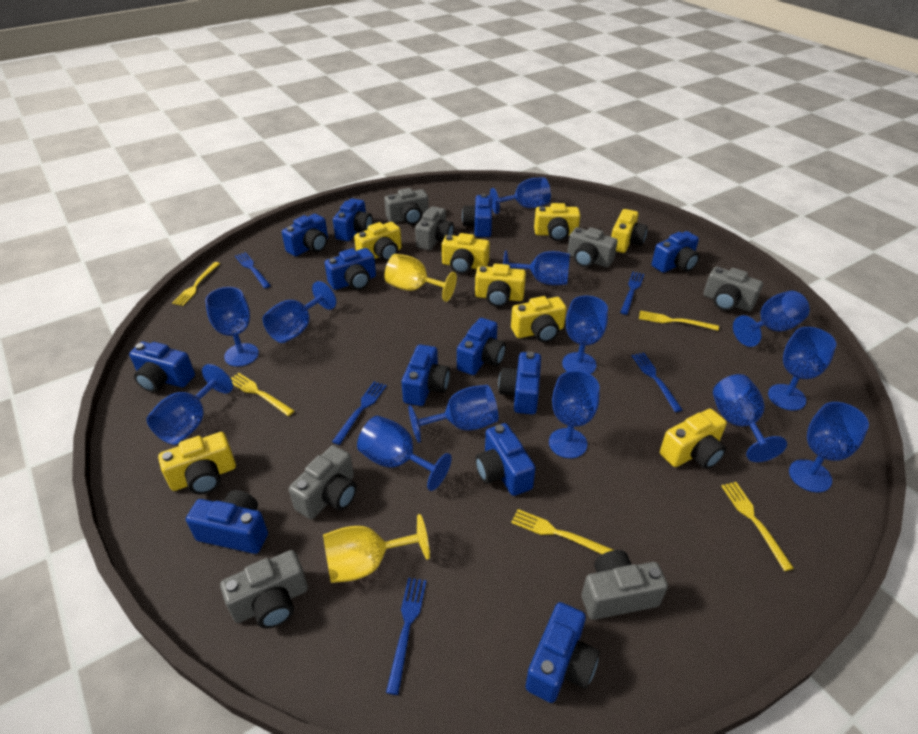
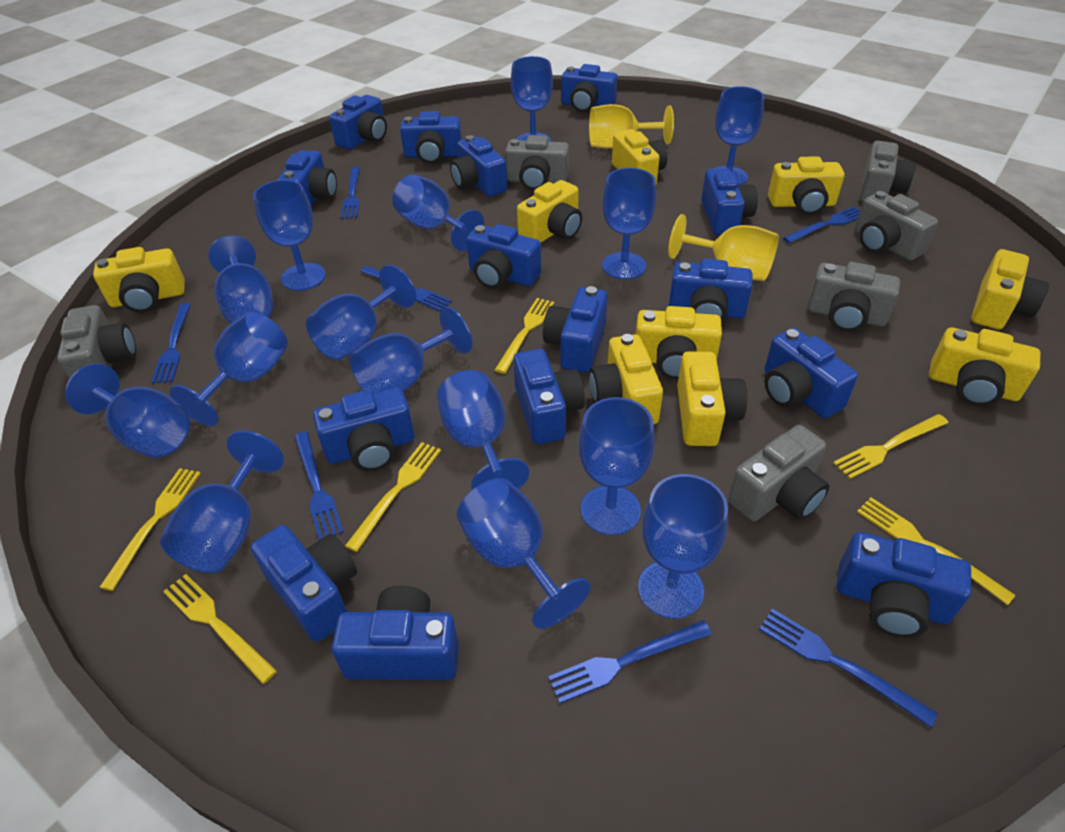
blue camera: [129,342,195,392] [186,490,268,554] [282,214,328,256] [325,248,376,290] [333,198,373,241] [402,344,450,406] [457,318,506,375] [462,194,492,237] [475,423,536,496] [498,351,541,414] [526,602,600,703] [652,231,699,273] = 12 -> [251,525,357,642] [277,150,337,206] [313,388,415,471] [329,95,387,150] [332,586,459,680] [400,111,462,164] [450,135,507,197] [467,224,541,289] [513,349,585,444] [543,286,608,373] [561,64,618,112] [669,259,752,323] [701,168,758,235] [764,328,858,418] [837,532,971,638] = 15
blue fork: [235,252,271,288] [332,381,387,445] [386,578,426,695] [620,272,644,315] [632,353,682,412] = 5 -> [151,303,191,384] [294,431,344,540] [341,167,360,219] [360,266,452,311] [548,620,712,704] [759,609,938,728] [783,207,860,243] = 7
blue goblet: [146,364,233,445] [205,287,259,367] [263,281,336,343] [357,416,452,491] [408,385,498,443] [490,177,551,214] [503,250,570,285] [549,370,600,458] [562,295,608,374] [713,374,787,462] [733,291,810,347] [768,327,836,411] [789,402,869,492] = 13 -> [65,364,190,458] [160,431,284,573] [170,311,288,426] [208,235,273,323] [253,180,326,291] [306,265,416,360] [349,307,472,393] [392,174,484,251] [437,370,529,490] [457,478,591,629] [511,56,553,142] [578,397,655,535] [602,168,656,279] [638,474,728,619] [713,86,764,185] = 15
grey camera: [220,550,308,629] [289,445,357,519] [384,188,429,225] [415,206,454,250] [567,227,618,267] [581,550,668,620] [703,266,763,311] = 7 -> [57,305,136,379] [505,135,569,190] [728,425,829,521] [807,262,900,332] [855,191,938,261] [859,141,916,202] = 6
yellow camera: [158,432,236,494] [354,222,402,261] [442,233,490,274] [475,264,526,307] [511,296,566,342] [534,203,580,241] [611,209,648,253] [660,409,727,469] = 8 -> [93,247,185,313] [517,180,582,243] [589,334,663,424] [612,129,667,185] [636,306,722,379] [677,351,747,446] [768,156,844,215] [929,327,1041,406] [971,249,1049,330] = 9
yellow fork: [172,262,220,306] [231,373,294,416] [511,509,613,554] [639,311,719,331] [721,482,794,571] = 5 -> [99,468,201,591] [163,574,277,684] [345,442,441,552] [495,298,554,374] [833,414,948,479] [857,497,1016,605] = 6

